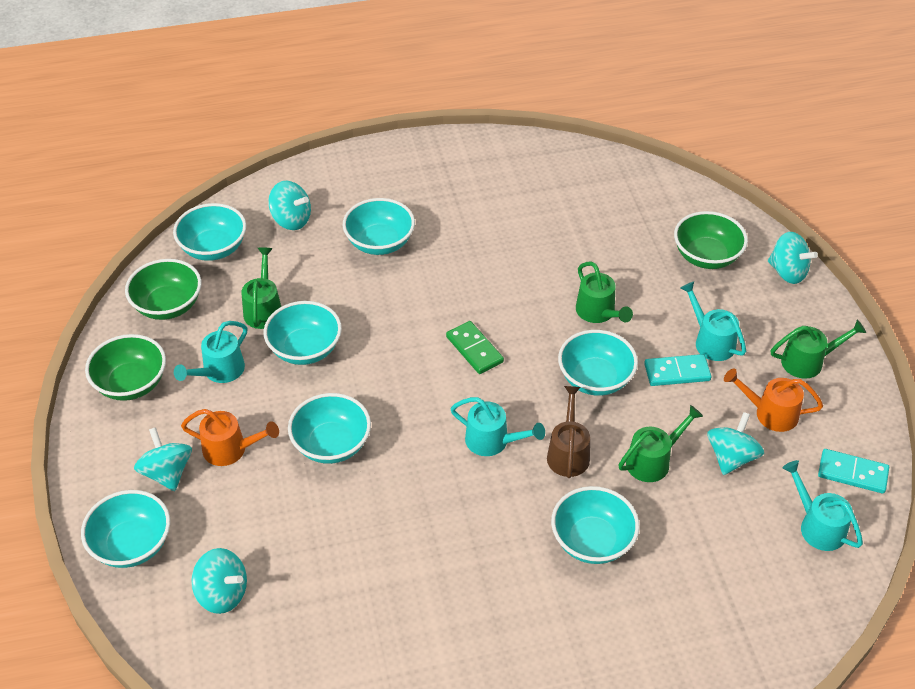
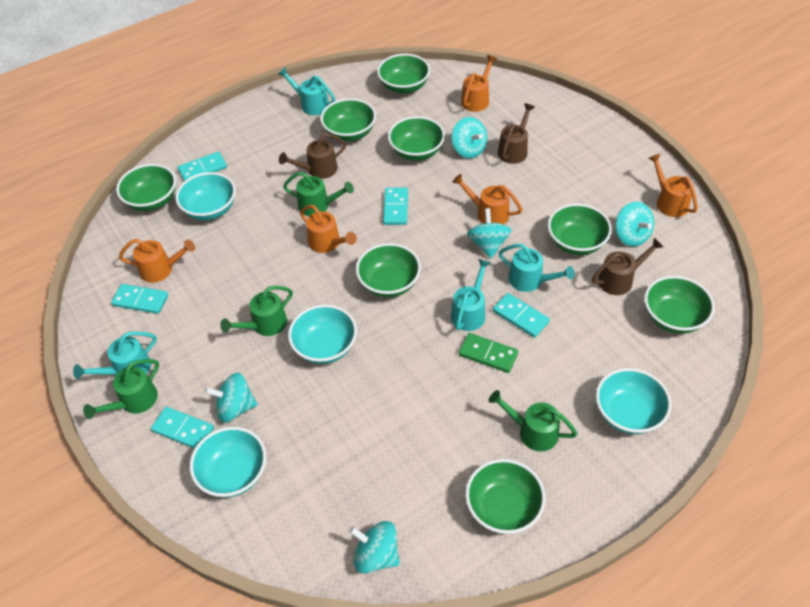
brown watering can: [547,386,590,478] = 1 -> [279,133,346,179] [498,103,535,164] [592,238,663,295] = 3
green bowl: [85,334,166,401] [125,259,201,320] [674,211,748,269] = 3 -> [116,164,176,211] [320,98,376,141] [356,243,421,298] [377,54,430,94] [388,116,445,161] [465,459,546,534] [547,203,612,255] [644,276,715,334] = 8
orange watering can: [181,409,279,466] [724,368,823,432] = 2 -> [119,239,195,283] [300,205,357,253] [452,174,522,225] [461,55,497,112] [649,154,698,217] = 5
turquoise bowl: [81,490,170,568] [173,203,246,261] [263,301,342,365] [288,393,371,464] [343,198,415,255] [551,486,639,564] [558,330,638,396] = 7 -> [175,172,236,220] [190,427,266,498] [288,304,357,364] [596,368,671,434] = 4
turquoise domino: [644,354,711,386] [818,449,889,494] = 2 -> [111,284,168,314] [151,407,214,449] [178,152,227,181] [383,188,408,225] [493,293,550,338] = 5

